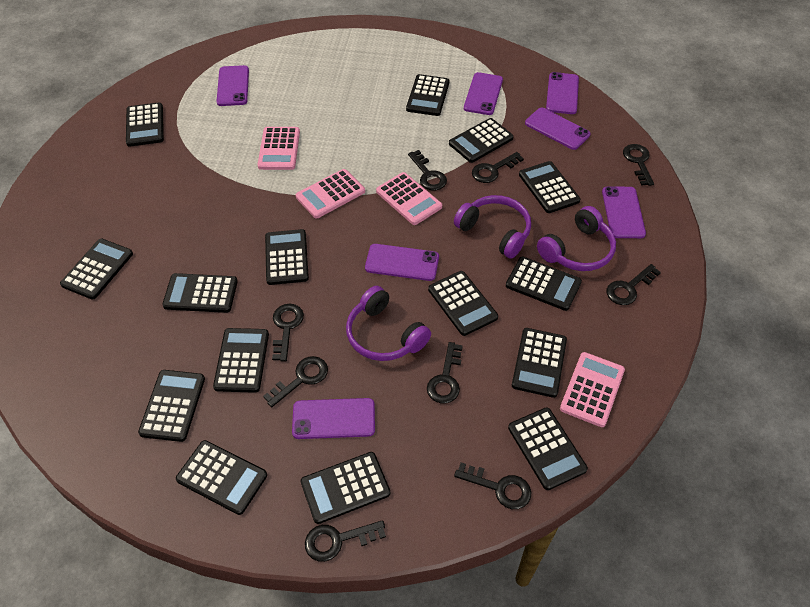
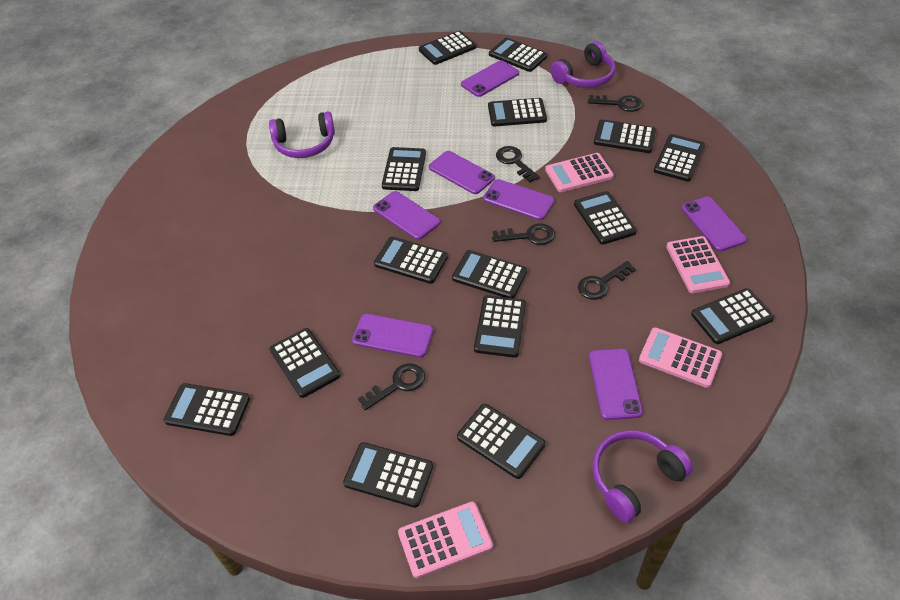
black key: [263,356,328,407] [272,304,304,362] [305,520,386,562] [408,150,447,190] [427,342,463,404] [454,462,531,509] [472,152,524,183] [606,264,661,305] [623,144,654,186] = 9 -> [358,363,425,410] [492,223,555,245] [496,146,540,182] [578,261,636,300] [588,95,643,112] = 5

